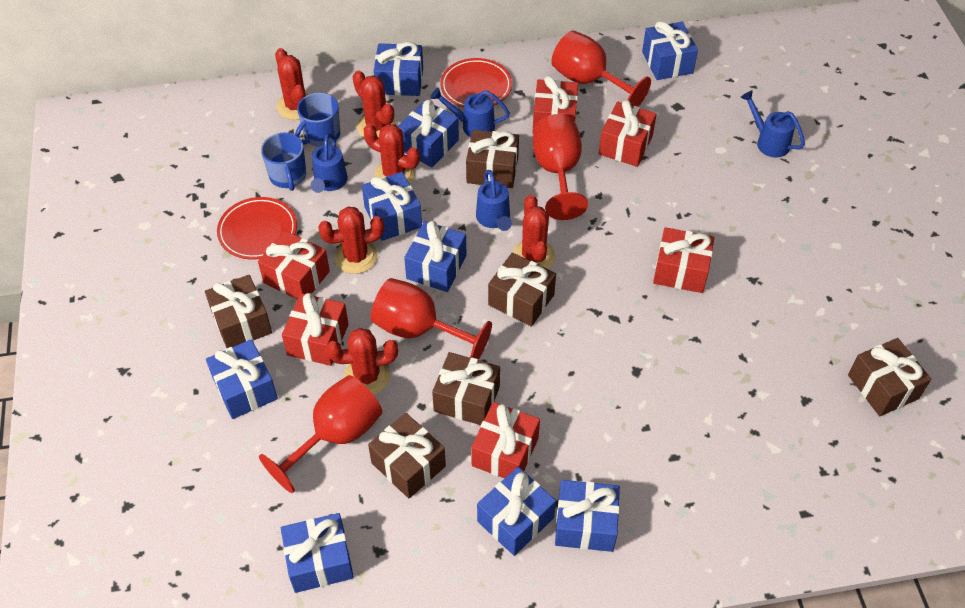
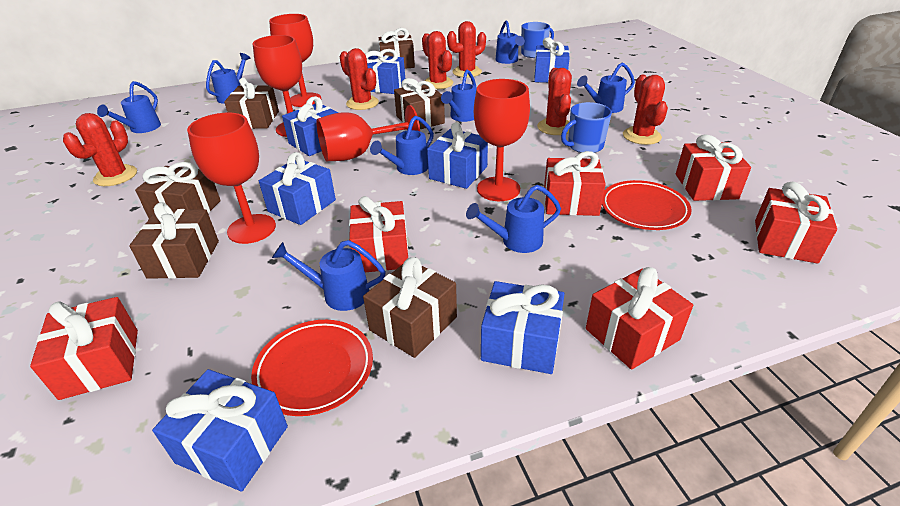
blue gift: [206,339,278,419] [281,513,354,593] [362,172,422,241] [374,42,423,96] [398,100,459,167] [404,221,467,292] [477,467,556,556] [555,480,620,552] [642,21,698,80] = 9 -> [152,369,288,492] [259,152,336,225] [282,96,339,156] [365,49,405,94] [427,122,488,189] [481,281,564,374] [534,37,570,83] = 7
blue watering can: [311,133,348,193] [431,88,510,137] [476,170,512,231] [740,90,805,158] = 4 -> [97,81,161,133] [206,53,250,104] [272,240,386,311] [370,116,434,175] [441,70,477,122] [466,185,561,253] [496,20,525,64] [577,62,635,113] = 8
red goblet: [259,375,383,493] [371,278,492,360] [533,114,588,220] [551,30,651,107] = 4 -> [187,113,276,244] [253,35,302,137] [269,14,321,107] [316,105,420,161] [474,79,530,201] = 5

